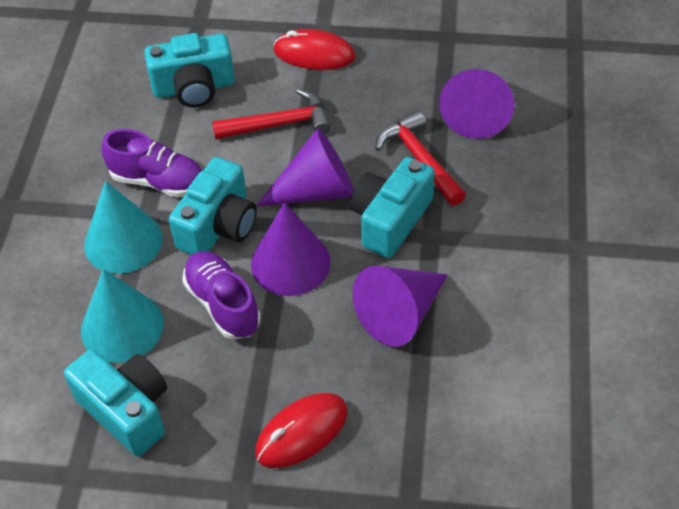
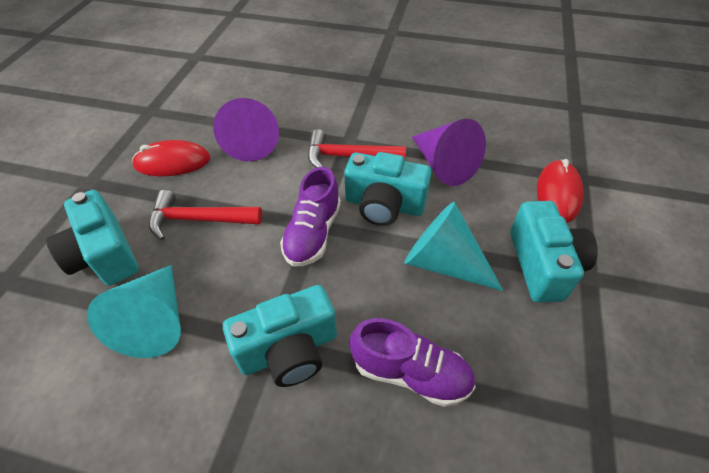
purple cone: [251,202,331,296] [256,128,354,206] [353,266,448,347] [439,69,515,139] = 4 -> [213,98,279,162] [412,119,486,186] = 2

